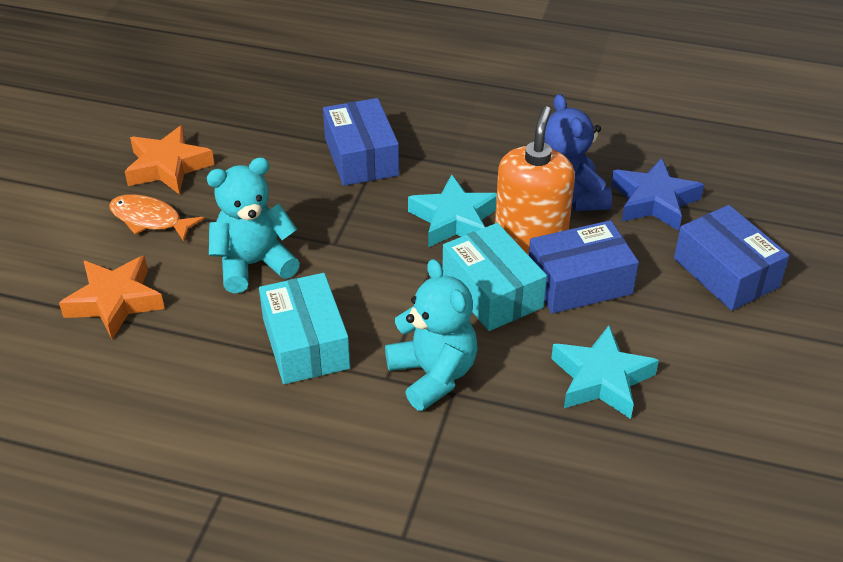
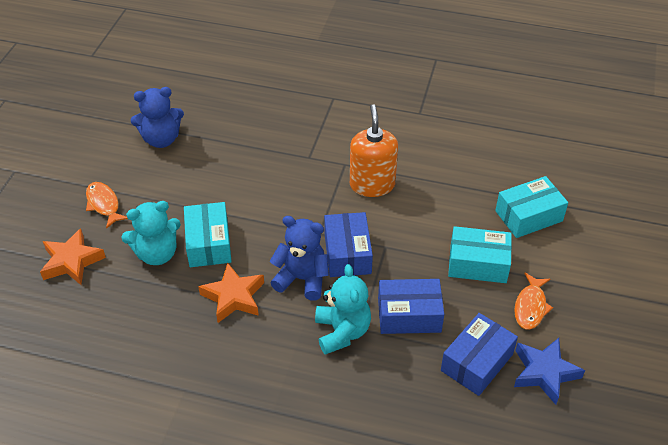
blue teddy bear: [544,94,612,211] = 1 -> [131,87,184,148] [270,216,329,301] = 2
orange fish: [109,194,204,241] = 1 -> [86,182,128,229] [514,273,553,329] = 2
turquoise box: [259,273,350,384] [443,223,547,331] = 2 -> [184,202,232,267] [448,226,512,283] [495,176,568,238] = 3
turquoise star: [408,174,497,247] [551,325,659,419] = 2 -> none = 0

